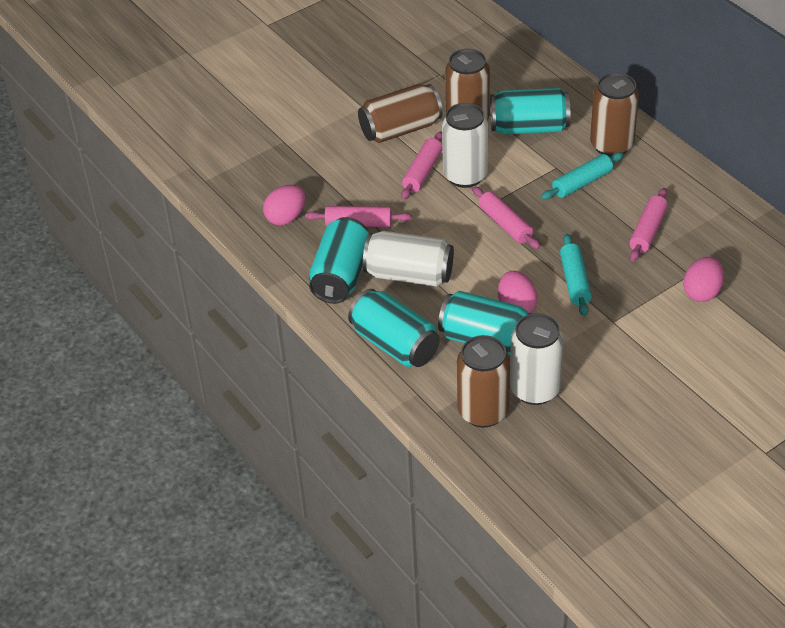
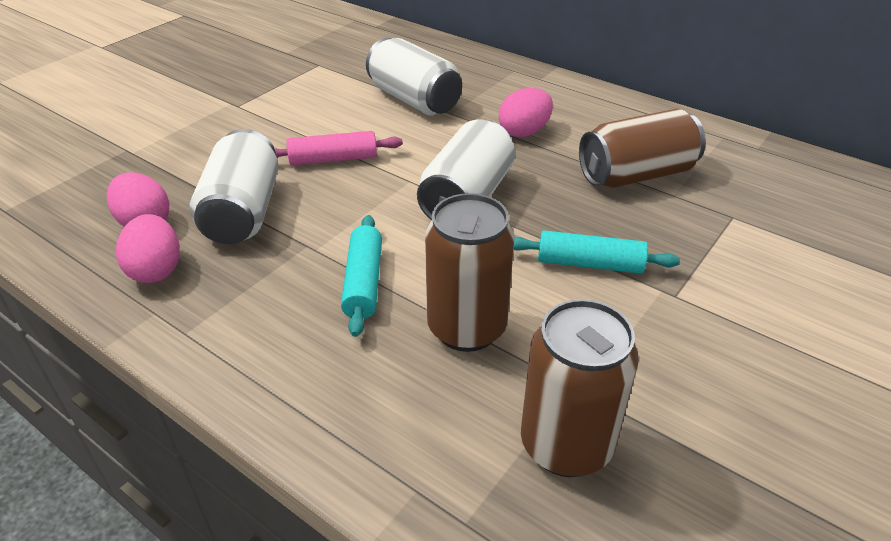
brown can: [358,84,443,143] [445,49,490,120] [457,335,510,428] [590,72,639,157] = 4 -> [425,193,515,352] [521,299,639,477] [579,109,706,188] = 3
pink rolling pin: [305,206,412,227] [401,131,443,200] [472,186,540,249] [629,188,668,261] = 4 -> [274,131,403,165] = 1
turquoise can: [309,217,369,304] [348,289,440,367] [438,291,532,355] [490,88,570,134] = 4 -> none = 0

